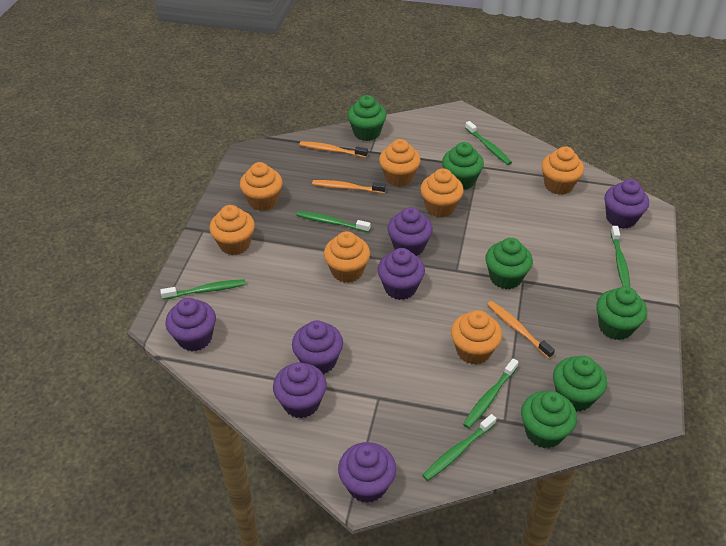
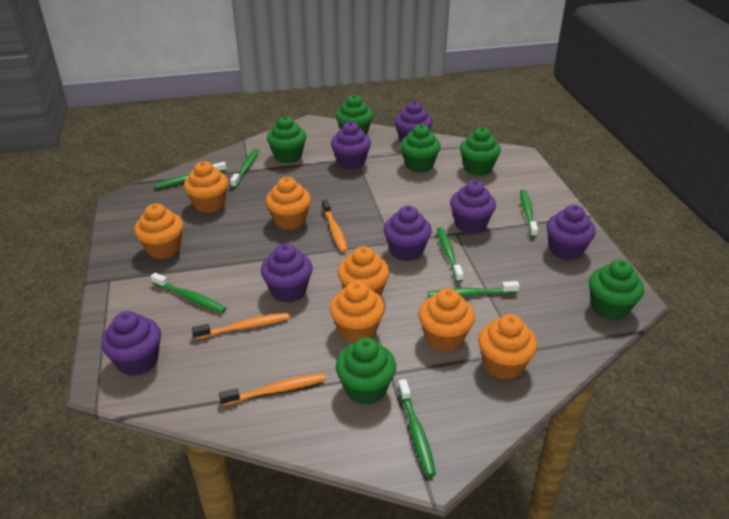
green toothbrush: [160,279,246,300] [296,211,370,232] [422,414,497,481] [463,358,518,429] [465,121,512,165] [610,226,630,287] = 6 -> [151,273,226,313] [154,162,227,189] [230,148,259,188] [398,379,436,477] [428,281,520,298] [437,227,464,282] [520,190,538,237] = 7

